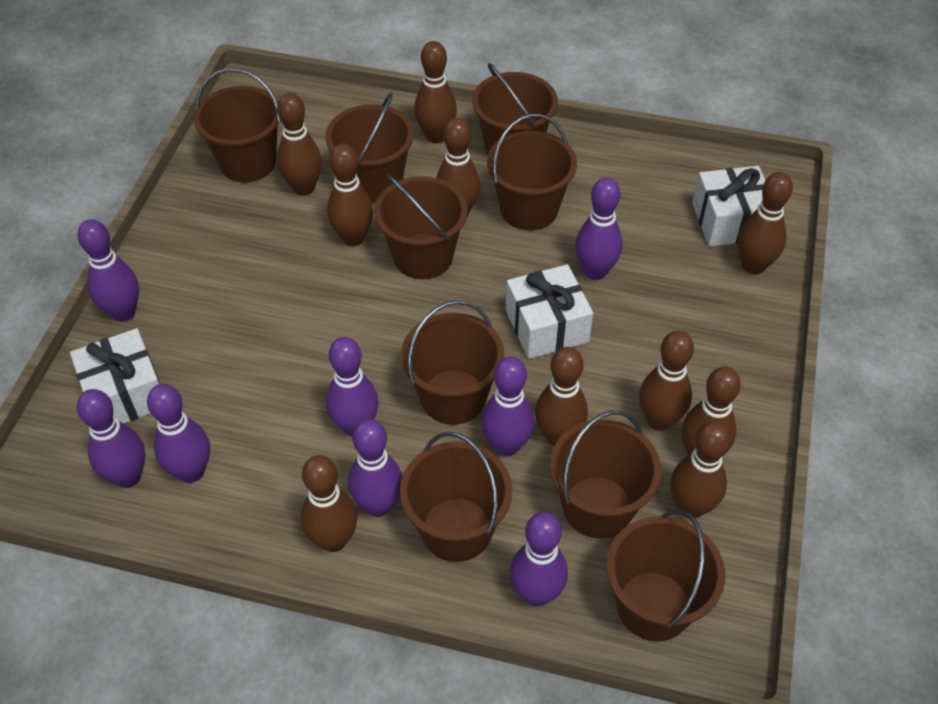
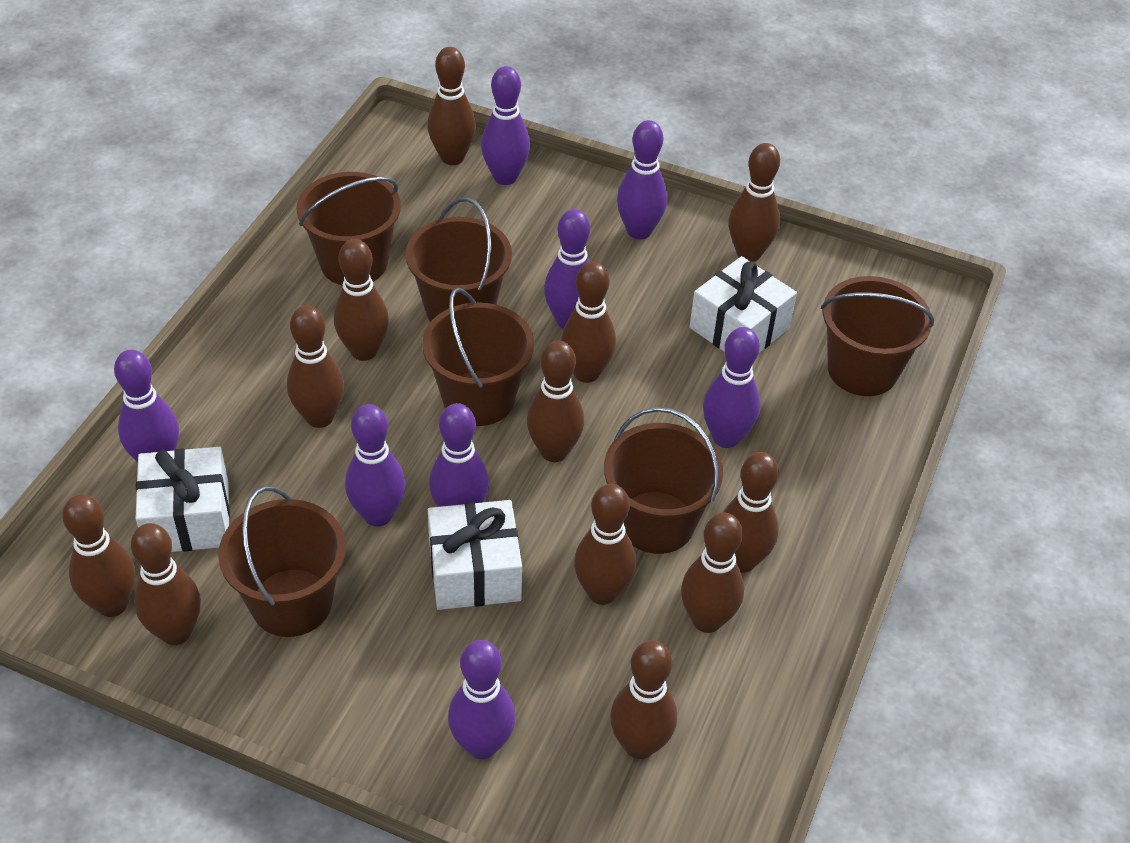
brown bowling pin: [277,93,322,196] [301,455,357,552] [327,143,373,246] [414,41,457,144] [436,117,480,216] [535,347,588,446] [639,330,694,431] [670,421,731,518] [682,367,741,455] [738,172,793,275] = 10 -> [62,494,135,617] [131,523,201,645] [287,305,344,428] [334,239,389,361] [428,47,476,165] [527,341,584,462] [561,262,616,383] [574,484,636,605] [610,640,677,759] [681,513,744,633] [723,452,779,573] [729,143,780,262] = 12
brown bucket: [194,68,281,183] [326,93,414,202] [374,174,468,279] [400,432,512,562] [401,300,504,425] [472,63,558,155] [487,114,577,231] [550,410,661,539] [606,509,725,642] = 9 -> [218,486,346,637] [296,172,401,286] [406,197,512,322] [422,288,534,426] [604,407,723,554] [821,276,934,396] = 6

